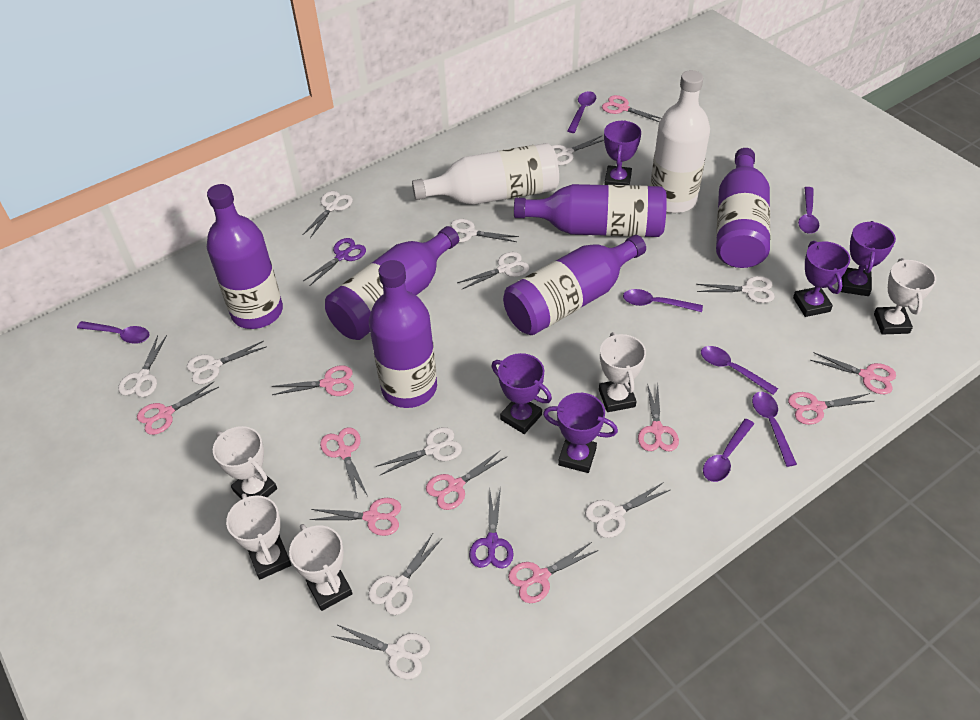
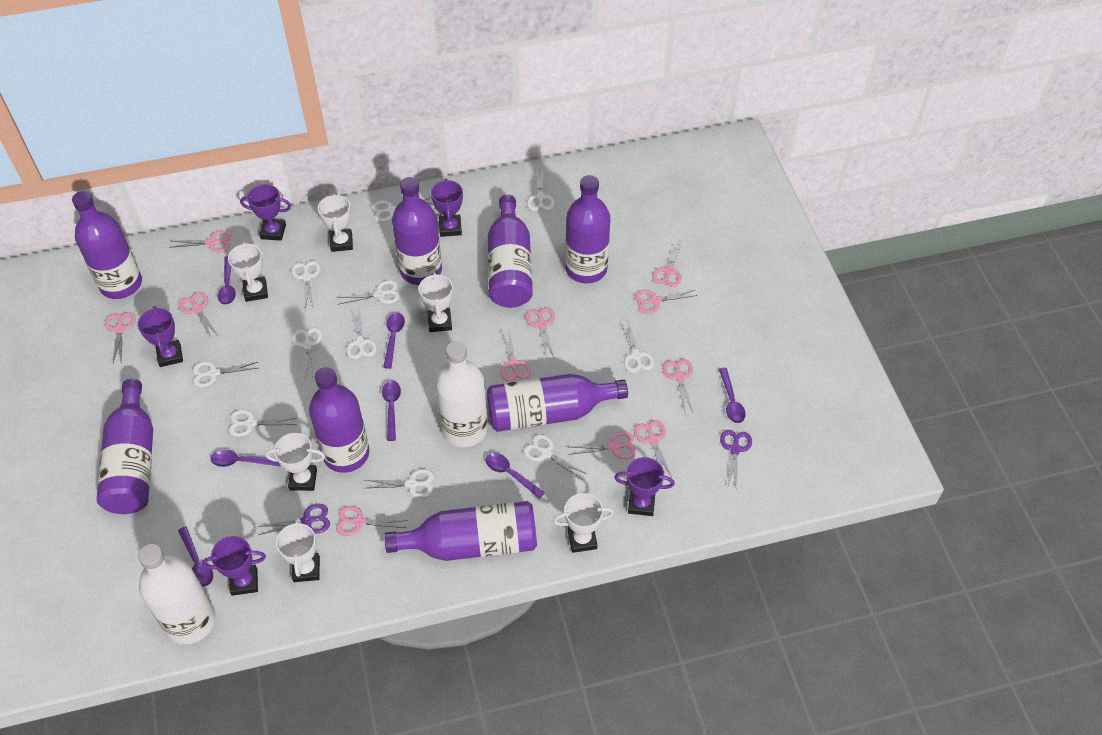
pink scissors: [137,382,219,435] [272,365,354,396] [309,498,401,536] [320,427,368,498] [426,450,506,510] [508,542,599,603] [602,95,662,122] [638,383,679,451] [788,392,874,425] [810,352,896,394] = 10 -> [105,312,135,362] [170,230,231,252] [178,292,218,338] [336,506,408,536] [500,331,531,381] [525,307,555,359] [569,431,636,459] [634,420,672,477] [635,290,698,314] [652,241,682,287] [662,359,694,414] = 11
purple bottle: [207,184,283,329] [325,226,459,340] [369,260,437,408] [503,235,646,335] [514,184,667,237] [716,148,770,268] = 6 -> [72,191,142,299] [97,379,153,514] [309,367,369,473] [384,501,537,561] [392,177,442,285] [487,374,628,432] [488,195,533,308] [565,175,610,283] = 8
white trophy: [213,426,277,499] [226,493,291,579] [289,524,352,611] [599,332,646,412] [874,258,936,335] = 5 -> [228,242,268,302] [265,433,325,491] [276,518,320,582] [318,193,353,252] [419,272,453,332] [553,493,614,553] = 6

